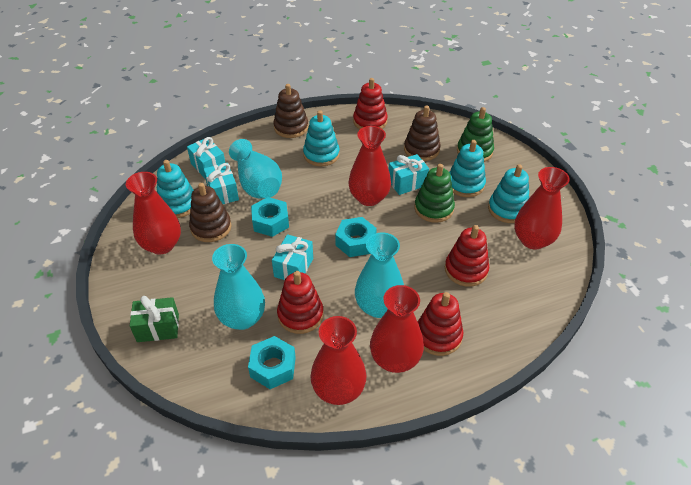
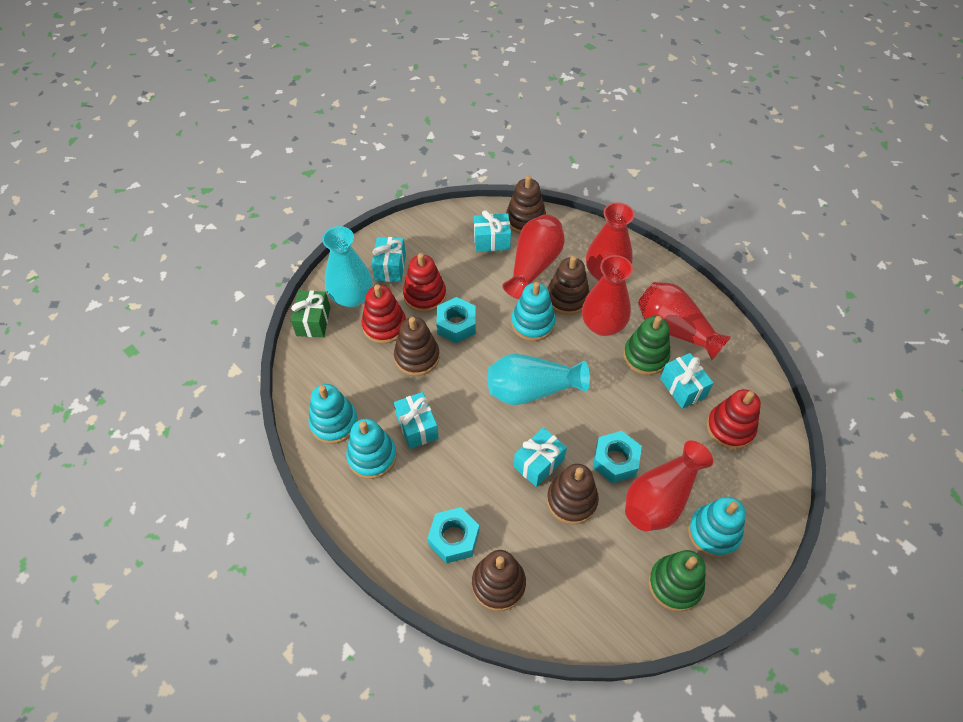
brown stacking toy: [189,183,231,242] [273,84,308,138] [404,105,441,161] = 3 -> [394,317,440,376] [472,550,526,611] [506,175,546,234] [547,256,590,315] [547,464,599,524] = 5
red stacking toy: [277,271,324,334] [353,78,388,129] [418,292,463,356] [445,225,489,287] = 4 -> [361,284,406,344] [403,253,446,312] [707,389,761,449] = 3
turquoise gift: [187,137,225,179] [203,163,239,204] [272,234,313,280] [389,154,429,195] = 4 -> [372,237,406,282] [394,392,439,449] [474,210,511,252] [514,427,567,487] [660,353,713,409] = 5
turquoise vase: [212,244,265,330] [229,139,282,199] [355,233,404,318] = 3 -> [322,226,372,307] [488,354,590,405] = 2

